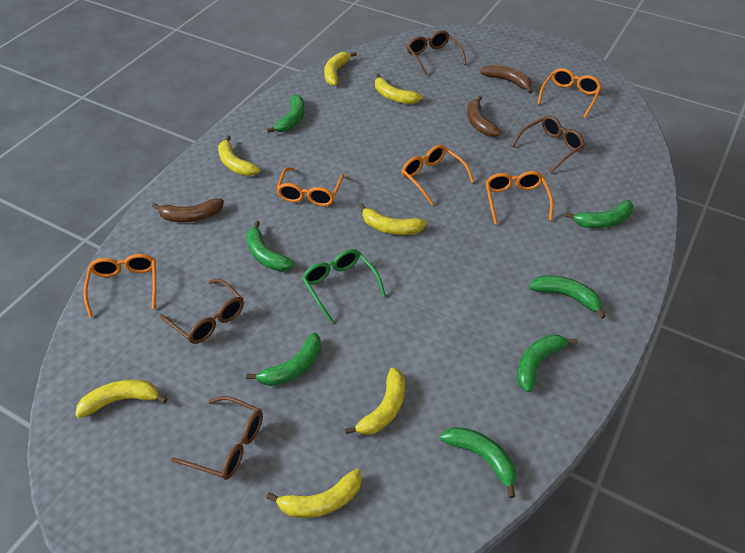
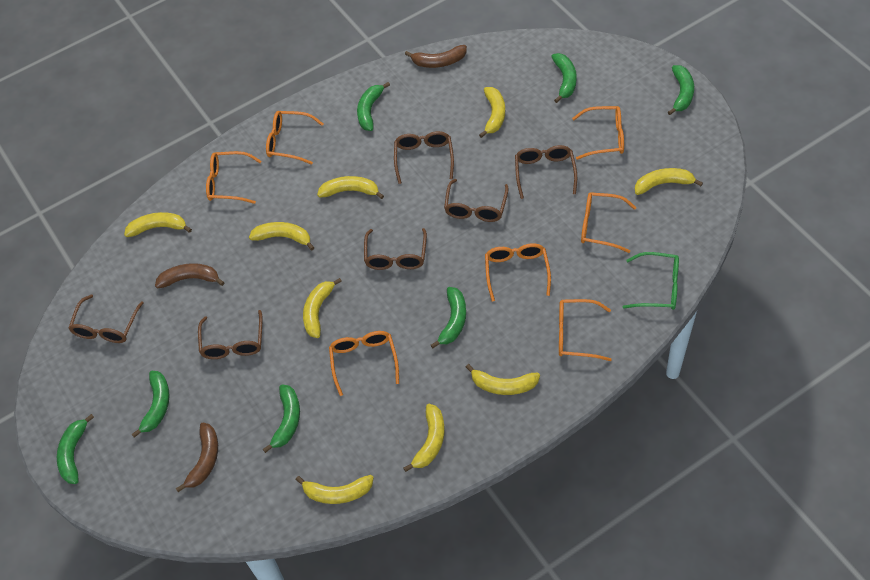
brown glasses: [160,279,244,344] [171,396,263,480] [407,30,466,76] [512,115,585,173] = 4 -> [69,295,143,343] [198,310,263,359] [364,228,427,270] [394,131,454,184] [444,179,509,222] [515,145,577,199] = 6
orange glasses: [83,254,156,317] [276,167,344,206] [402,145,474,205] [485,171,553,224] [537,68,602,118] = 5 -> [206,151,262,204] [266,111,323,165] [329,331,399,396] [485,243,551,302] [559,299,612,361] [572,106,624,160] [581,192,637,253] = 7
yellow banana: [75,380,167,418] [218,135,260,176] [266,469,362,518] [324,51,357,86] [345,368,405,435] [359,203,427,235] [375,73,423,104] = 7 -> [124,212,192,237] [249,222,315,250] [296,475,374,504] [303,278,342,338] [317,176,384,199] [403,404,445,472] [466,364,540,395] [479,87,505,138] [635,168,703,195] = 9

